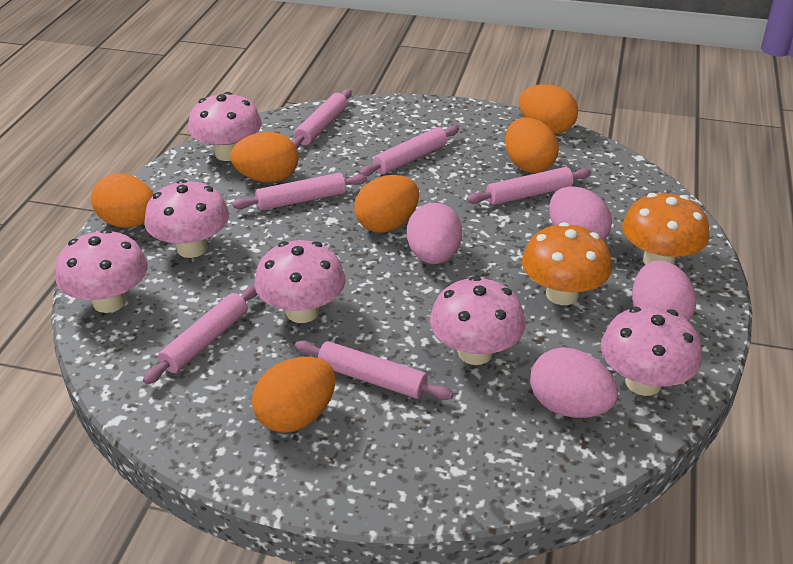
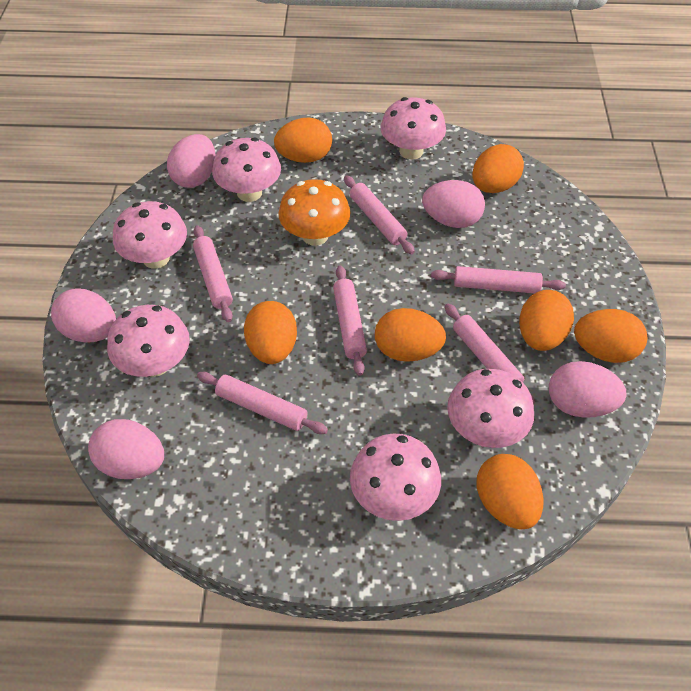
orange egg: [91,173,154,228] [230,132,299,182] [252,357,336,433] [354,175,419,233] [505,117,559,173] [519,84,578,134] = 6 -> [244,301,297,364] [274,117,332,163] [375,308,446,362] [472,144,524,193] [476,454,544,530] [519,290,574,351] [574,309,647,363] = 7
orange mushroom: [522,222,612,305] [622,193,709,265] = 2 -> [278,179,350,246] = 1
pink egg: [407,203,462,264] [530,347,618,418] [549,186,612,241] [632,260,696,322] = 4 -> [51,288,116,343] [88,419,164,479] [167,134,215,188] [422,180,485,228] [549,361,627,418] = 5

